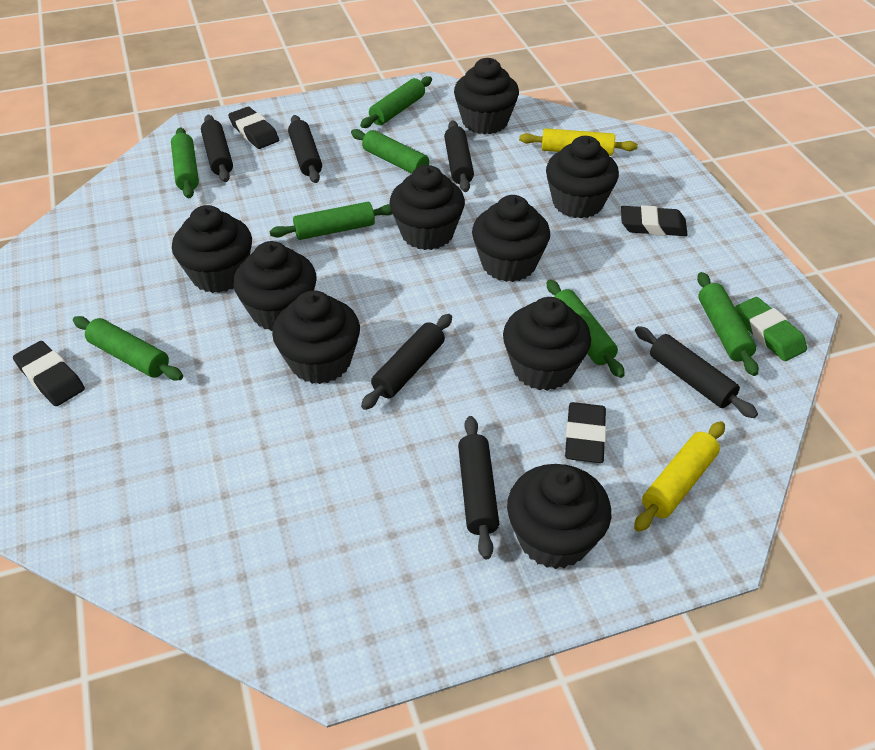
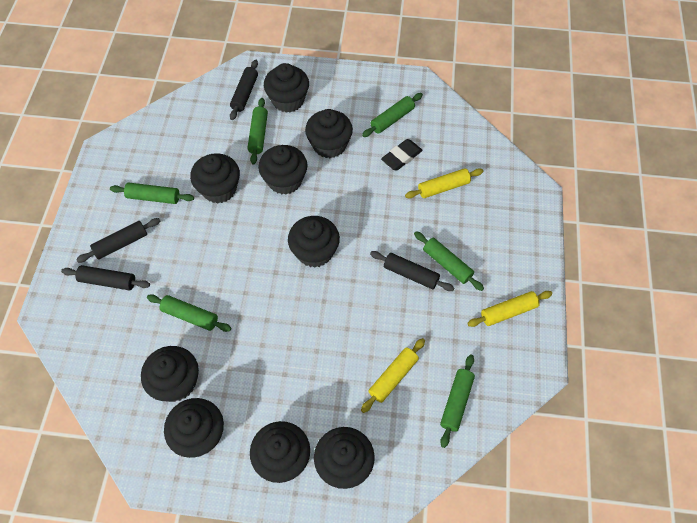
black eraser: [13,341,85,406] [228,107,279,149] [565,402,606,463] [621,205,688,236] = 4 -> [381,139,423,171] = 1
black rolling pin: [201,115,233,182] [288,115,322,183] [361,314,452,410] [444,120,474,192] [458,416,499,559] [635,326,758,418] = 6 -> [61,265,150,290] [76,218,160,263] [230,60,258,120] [370,251,454,291] = 4
green eraser: [735,297,807,361] = 1 -> none = 0
green rolling pin: [73,316,183,381] [171,127,199,198] [270,202,393,240] [351,129,442,174] [360,76,432,128] [547,280,625,378] [697,272,759,376] = 7 -> [110,183,194,204] [147,294,231,332] [247,98,268,164] [362,93,423,137] [414,231,484,291] [440,355,475,448] = 6
yellow rolling pin: [519,128,638,156] [634,421,725,532] = 2 -> [361,338,425,413] [405,168,483,198] [467,291,552,327] = 3

